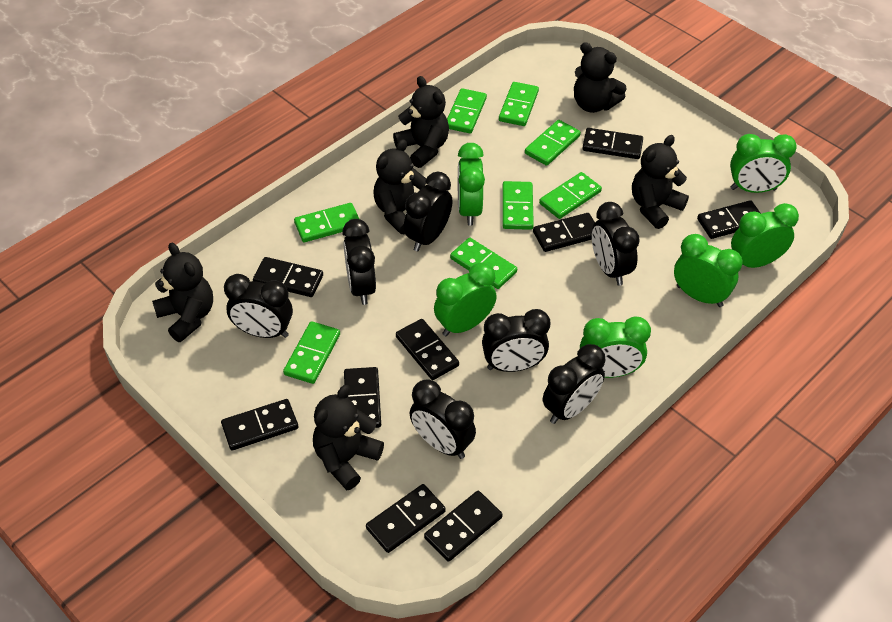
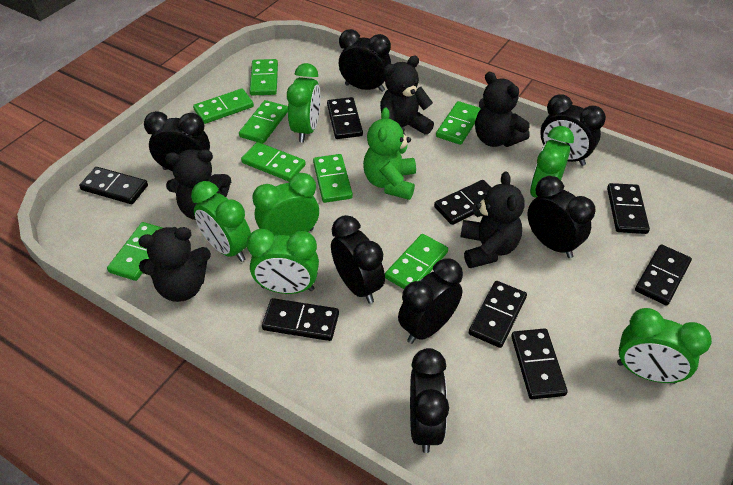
black domino: [221,399,298,450] [253,257,323,297] [344,367,381,428] [366,484,446,553] [396,319,459,380] [424,491,503,562] [533,213,595,252] [582,128,643,159] [697,200,761,239] = 9 -> [79,167,148,204] [262,298,339,341] [327,97,363,139] [434,180,492,225] [469,281,527,348] [511,328,568,399] [607,183,650,234] [635,244,692,306] = 8
black teddy bear: [152,242,213,342] [313,385,384,490] [373,139,426,234] [393,76,449,168] [574,42,627,113] [632,135,689,229] = 6 -> [138,227,211,302] [165,149,231,220] [380,56,434,135] [460,171,525,268] [475,72,530,147] = 5
green teddy bear: none = 0 -> [363,107,416,200] = 1

